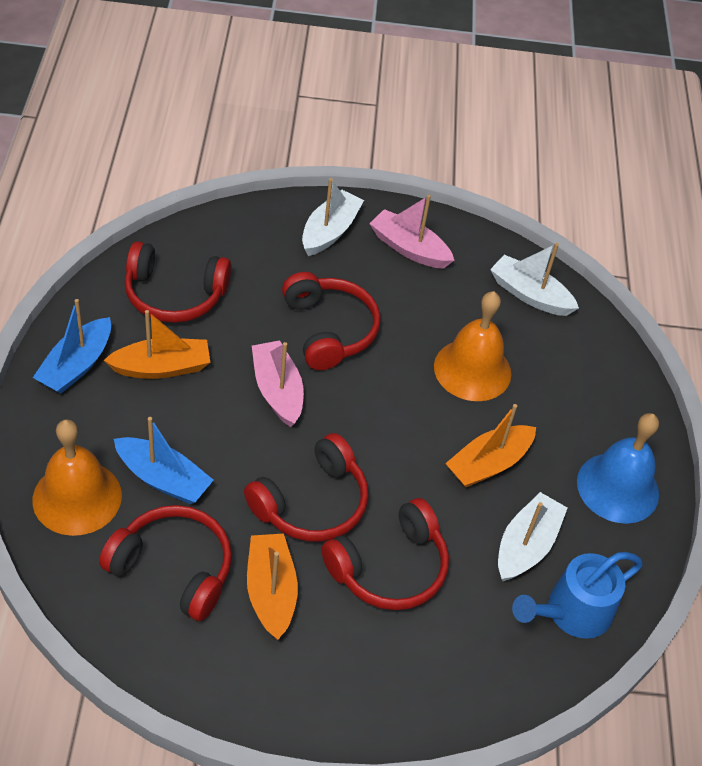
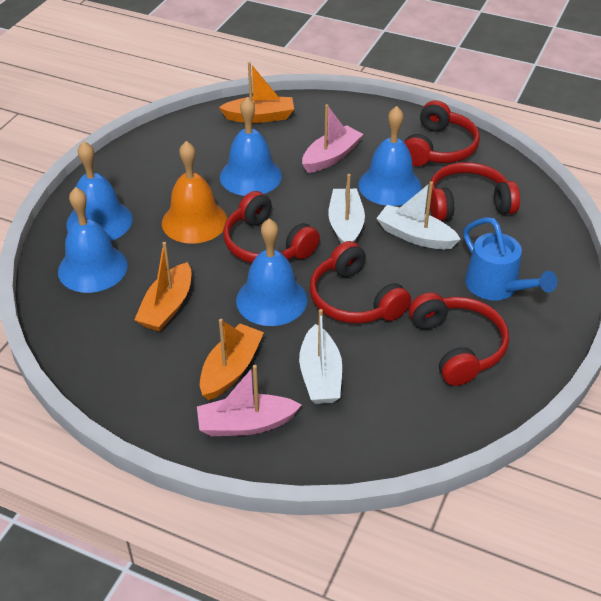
blue bell: [577,413,659,524] = 1 -> [58,187,128,293] [66,141,133,241] [220,97,282,196] [236,219,307,326] [359,106,422,206] = 5
blue boat: [33,299,111,394] [114,417,213,504] = 2 -> none = 0
orange bell: [32,419,122,536] [434,291,511,401] = 2 -> [162,141,227,244] = 1

